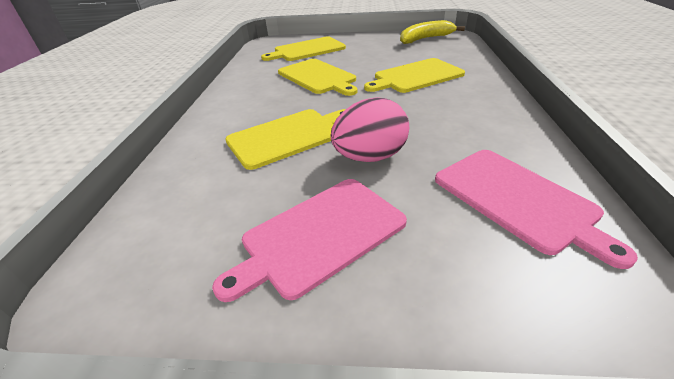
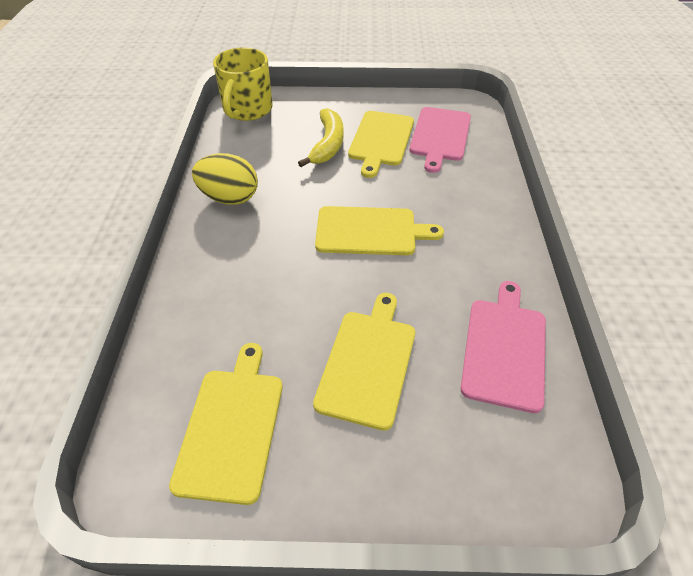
pink egg: [331,97,409,162] = 1 -> none = 0
yellow egg: none = 0 -> [192,153,258,205] = 1
yellow mug: none = 0 -> [213,47,273,121] = 1

